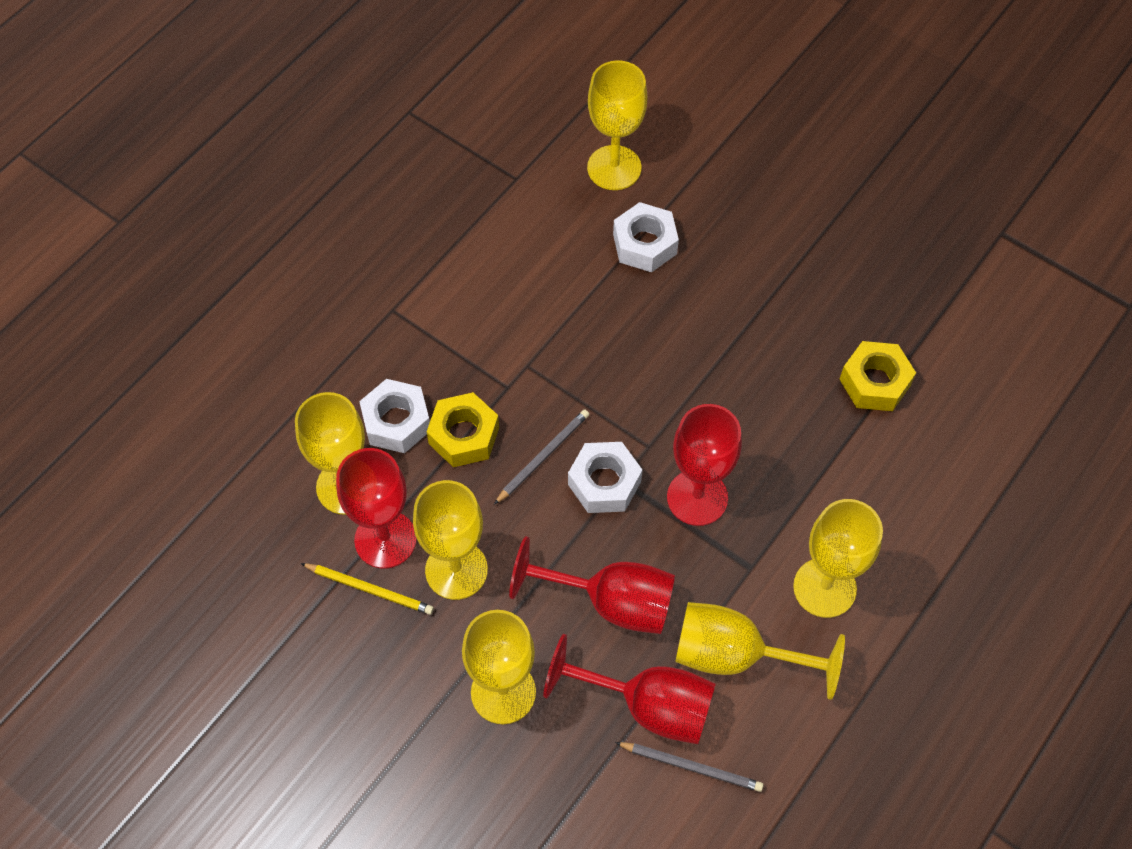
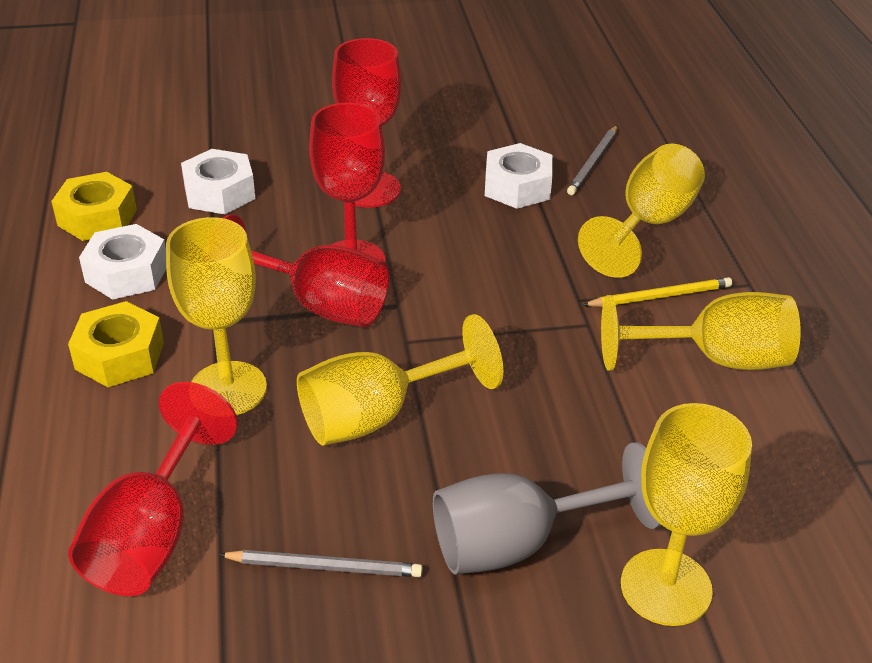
grey goblet: none = 0 -> [433,442,661,574] = 1
yellow goblet: [295,392,365,515] [413,480,488,600] [462,610,536,724] [587,60,648,190] [675,602,845,700] [793,499,883,618] = 6 -> [166,217,267,415] [297,314,503,446] [578,144,705,278] [601,292,801,371] [621,403,752,626] = 5

